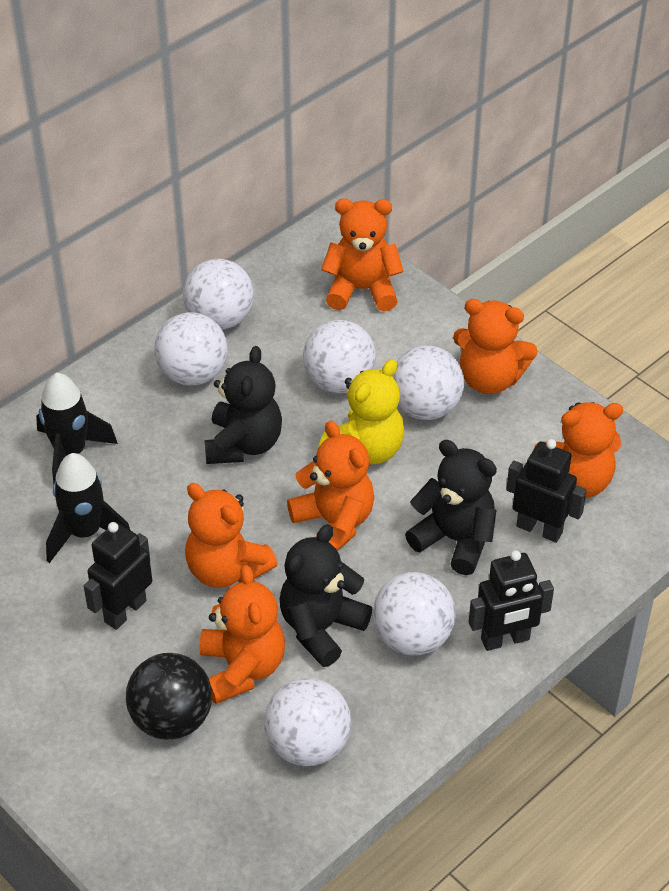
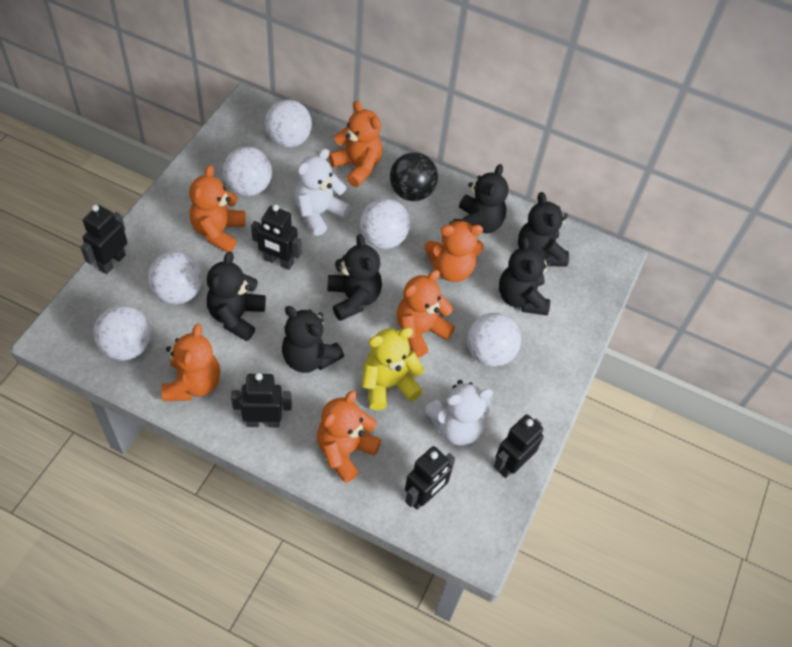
black robot: [84,522,152,630] [469,550,554,651] [506,439,587,543] = 3 -> [80,205,127,274] [231,373,292,427] [251,204,302,270] [405,446,455,510] [494,414,543,478] = 5
black rocket: [36,373,118,484] [46,453,130,563] = 2 -> none = 0
black teddy bear: [204,346,282,464] [280,524,372,667] [405,440,497,575] = 3 -> [207,251,266,341] [282,306,344,373] [327,234,382,321] [453,164,509,233] [499,237,551,315] [518,192,569,267] = 6
white teddy bear: none = 0 -> [294,148,350,236] [425,380,493,446] = 2

